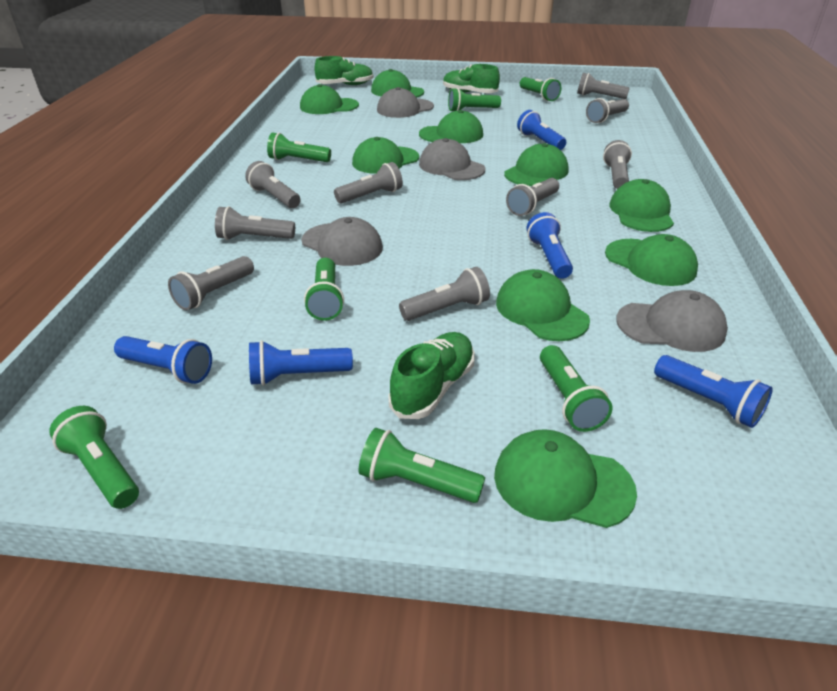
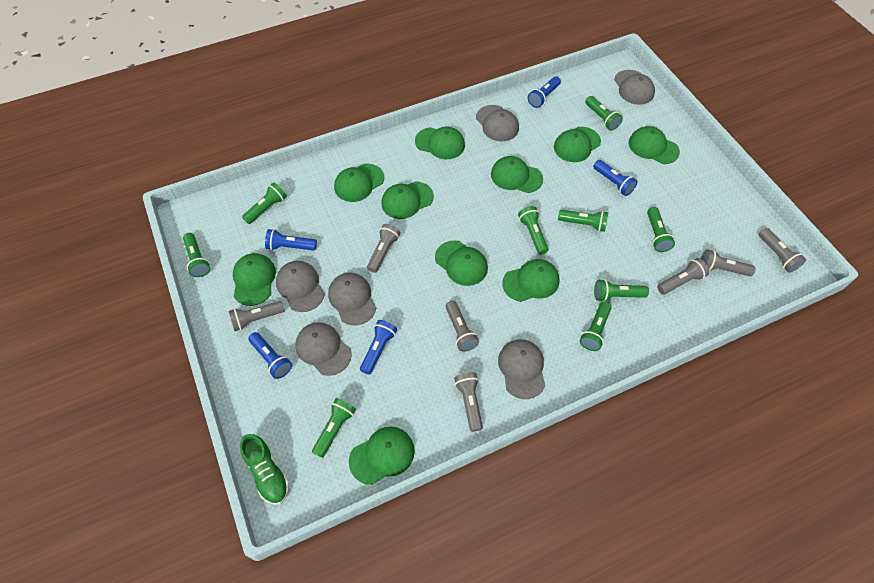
green cap: [300,84,359,114] [352,137,419,174] [371,69,424,98] [419,110,483,143] [494,429,637,528] [496,269,590,341] [504,143,569,186] [605,234,698,286] [609,179,674,232] = 9 -> [233,253,276,306] [334,164,384,202] [349,427,415,485] [381,181,434,219] [415,127,465,159] [435,240,488,286] [491,156,543,193] [502,259,559,302] [554,127,601,162] [629,126,680,164] = 10
green flashlight: [49,406,139,509] [267,133,331,162] [304,258,344,321] [359,428,485,503] [448,88,501,111] [519,77,561,101] [540,345,613,432] = 7 -> [183,233,210,277] [242,182,287,224] [312,398,356,458] [518,206,548,255] [558,210,608,232] [580,302,612,351] [585,96,623,131] [594,279,649,302] [647,207,675,252] = 9
green shoe: [314,56,373,85] [388,332,475,419] [443,64,500,93] = 3 -> [240,434,289,505] = 1
grey cap: [301,217,383,266] [377,87,434,118] [419,138,485,180] [616,290,728,352] = 4 -> [276,261,325,312] [295,322,352,376] [328,273,376,325] [476,105,519,142] [498,339,545,399] [614,70,655,105] = 6
grey flashlight: [168,256,254,311] [215,206,295,240] [245,161,300,208] [334,162,403,204] [399,267,490,321] [506,178,559,216] [577,73,630,99] [586,98,629,123] [603,140,632,189] = 9 -> [229,301,285,331] [367,224,400,273] [445,301,479,352] [454,372,483,432] [657,258,709,294] [701,249,756,276] [759,228,806,273] = 7

